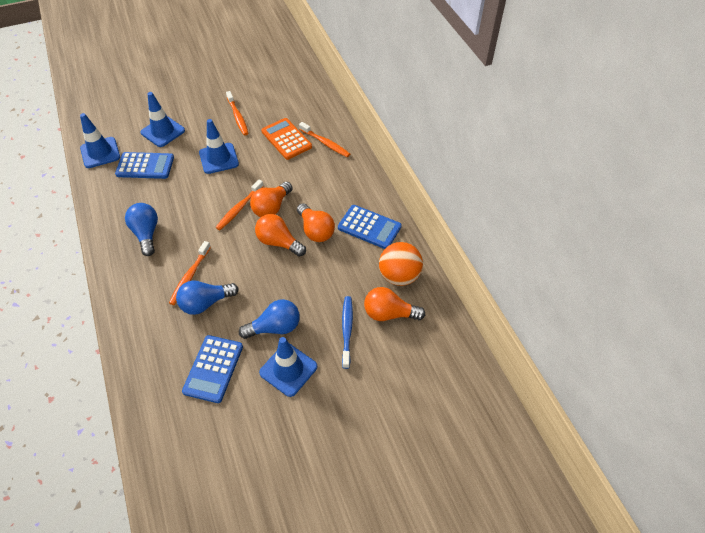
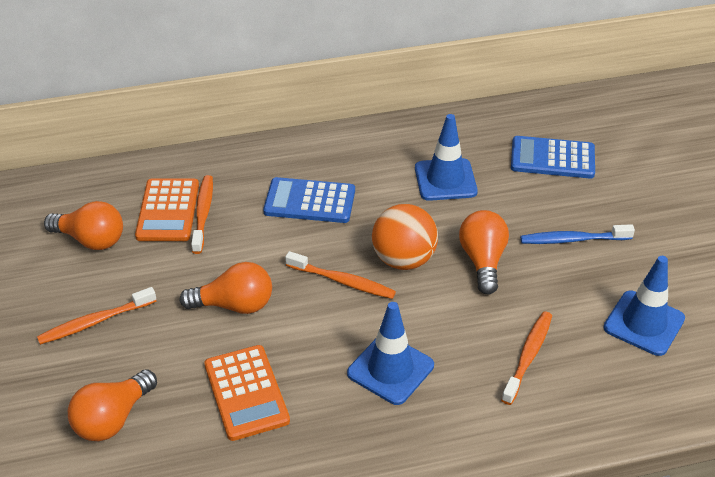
blue calculator: [115,152,174,179] [182,335,243,403] [338,205,402,249] = 3 -> [263,177,355,223] [511,136,595,178] = 2
blue light bulb: [125,203,158,256] [176,280,239,315] [239,299,300,339] = 3 -> none = 0
blue traffic cone: [80,113,120,168] [141,92,185,147] [199,119,239,174] [259,337,317,397] = 4 -> [347,302,434,405] [415,114,478,201] [603,256,685,356] = 3
orange calculator: [261,118,312,160] = 1 -> [135,178,199,241] [204,345,290,441] = 2

